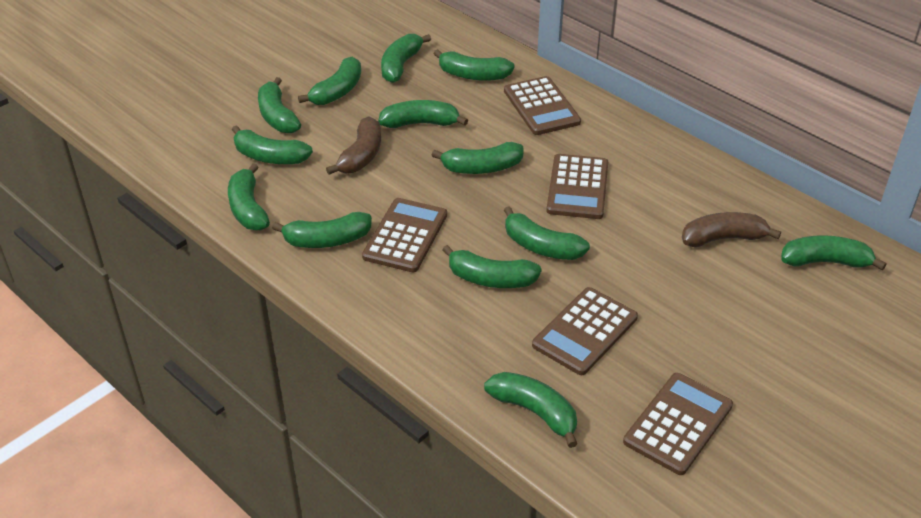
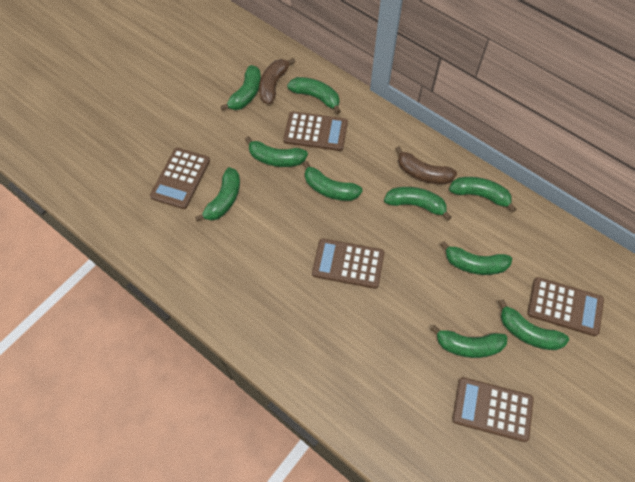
green banana: [228,163,270,230] [232,125,313,164] [258,77,301,133] [272,212,372,248] [298,57,361,105] [378,100,468,128] [381,34,431,83] [432,142,524,174] [433,49,515,81] [442,245,542,288] [484,372,577,448] [504,206,590,260] [781,235,886,270] = 13 -> [195,167,240,222] [220,65,261,111] [245,137,308,167] [287,77,341,114] [303,161,363,201] [384,187,452,220] [431,325,507,358] [440,241,512,275] [449,177,516,212] [498,299,569,350] = 10

